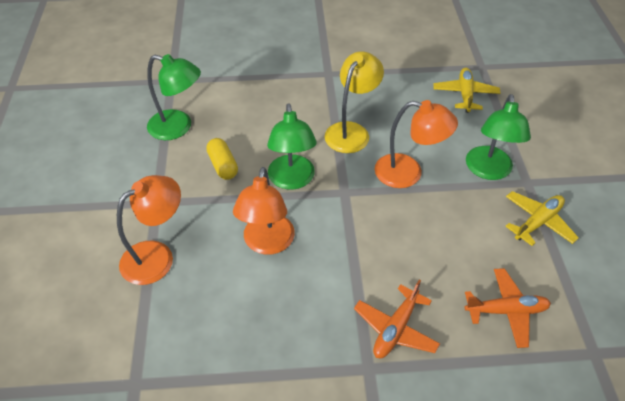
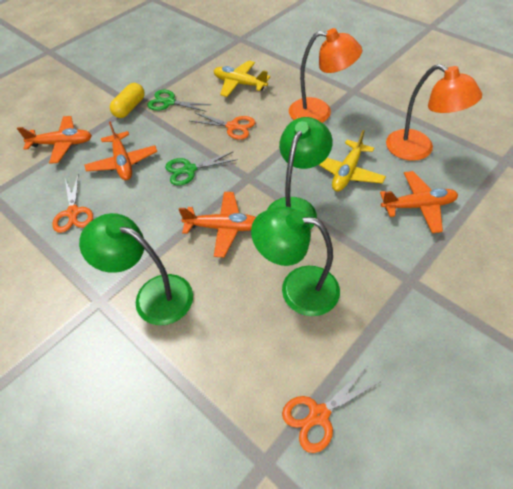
green scissors: none = 0 -> [148,90,211,112] [165,151,238,186] = 2
orange lamp: [117,175,181,285] [233,167,295,255] [375,100,458,188] = 3 -> [289,28,362,123] [386,64,482,161] = 2
orange plane: [354,280,440,358] [465,268,551,348] = 2 -> [17,116,92,164] [85,121,157,180] [179,192,256,257] [380,171,458,233] = 4
orange scissors: none = 0 -> [52,174,93,233] [190,112,255,140] [282,368,380,453] = 3
yellow lamp: [325,51,384,153] = 1 -> none = 0

